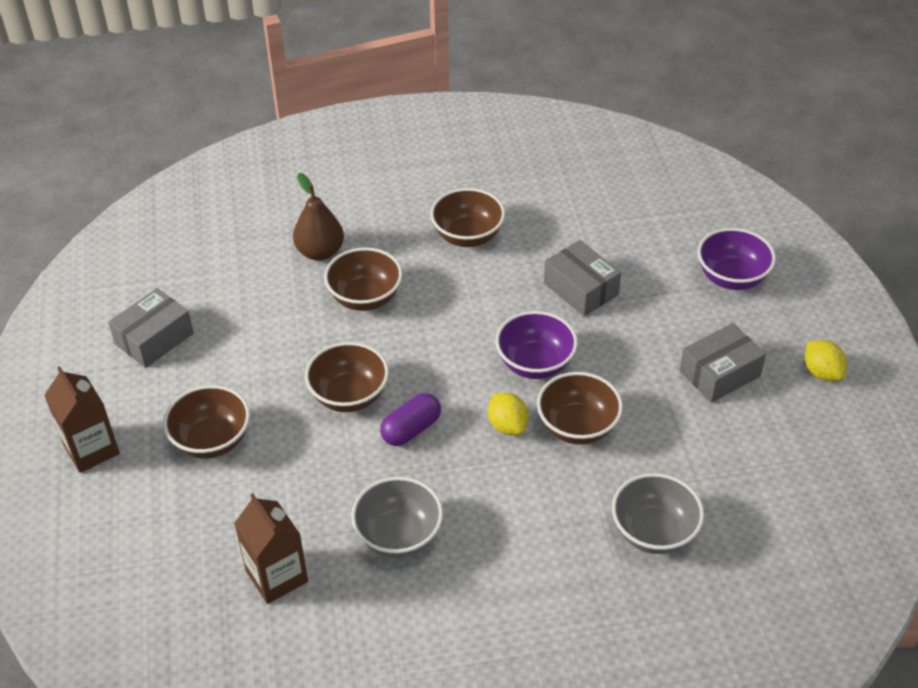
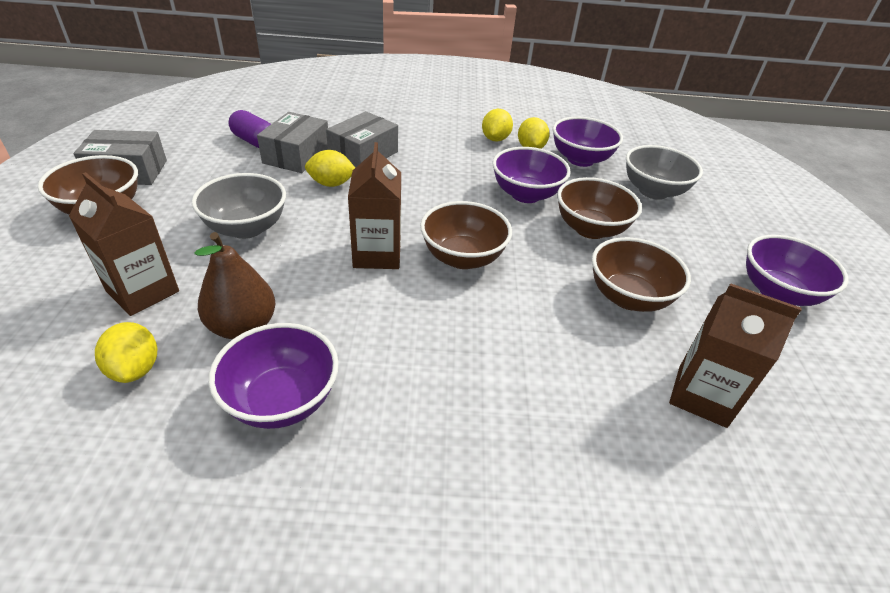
brown bowl: [163,385,250,459] [305,342,389,412] [324,247,403,311] [430,188,505,247] [537,372,623,445] = 5 -> [38,155,138,214] [420,201,512,269] [557,177,642,239] [592,237,691,312] = 4
brown carton: [44,366,120,473] [234,493,308,604] = 2 -> [69,172,179,316] [348,142,401,269] [669,283,802,428] = 3
purple bowl: [495,311,578,379] [697,228,776,290] = 2 -> [209,323,339,429] [493,147,571,203] [553,117,623,167] [746,235,848,306] = 4
yellow lemon: [488,392,529,435] [805,340,847,381] = 2 -> [95,322,157,383] [305,150,355,187] [482,109,513,141] [518,117,550,149] = 4

